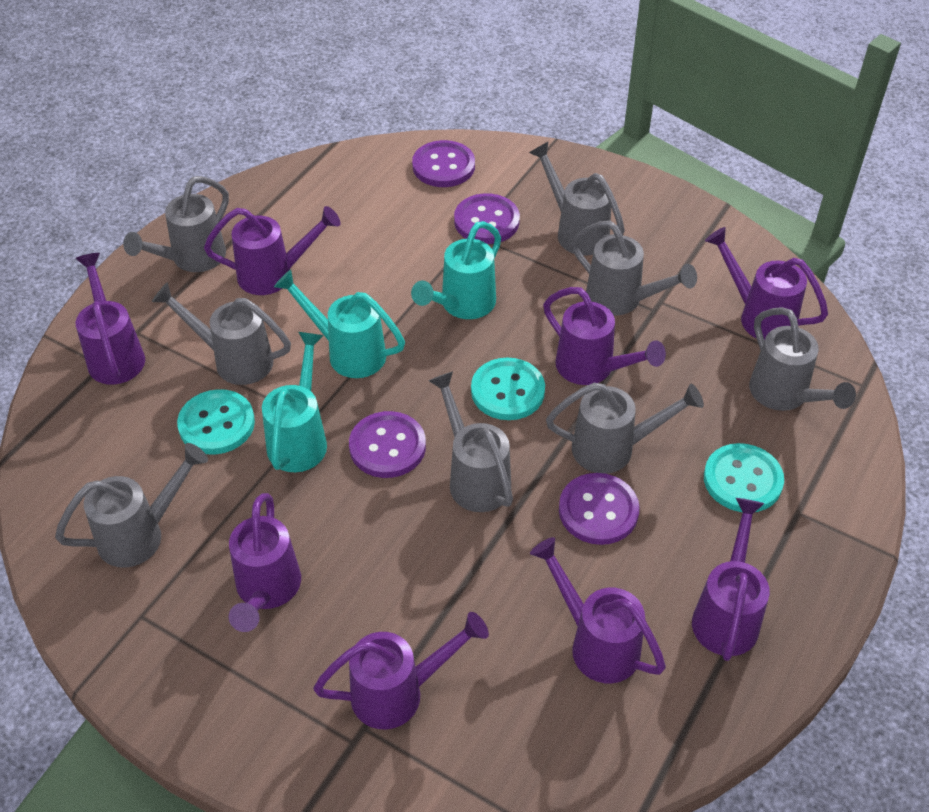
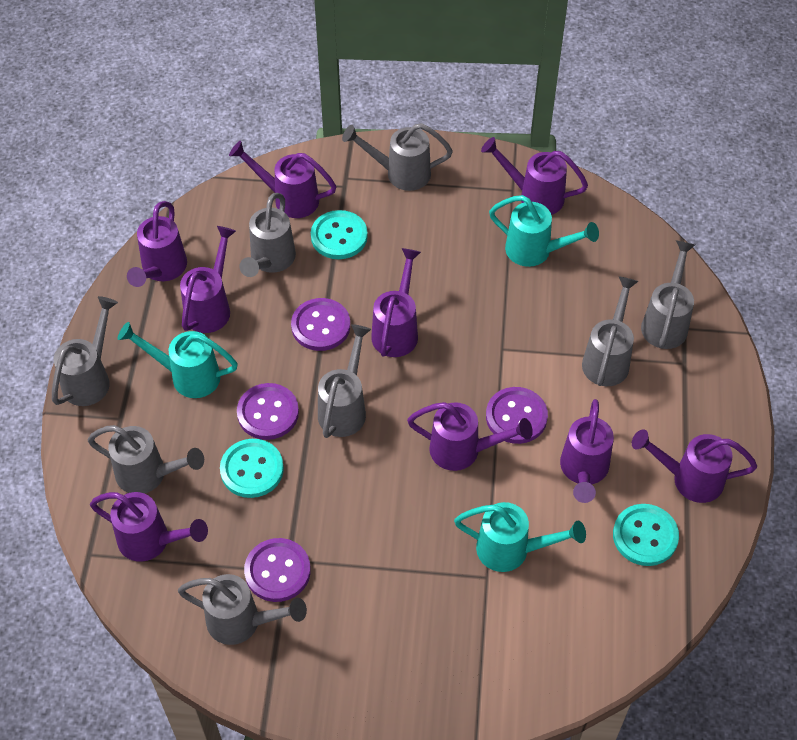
purple watering can: [75,253,145,384] [204,206,341,295] [229,493,301,632] [313,612,489,729] [530,537,666,683] [543,287,666,385] [692,498,770,661] [705,227,828,340] = 8 -> [90,492,208,562] [127,201,187,287] [180,226,236,333] [229,141,336,218] [371,248,421,357] [407,402,533,471] [481,137,588,215] [560,399,614,503] [632,429,757,503] = 9

